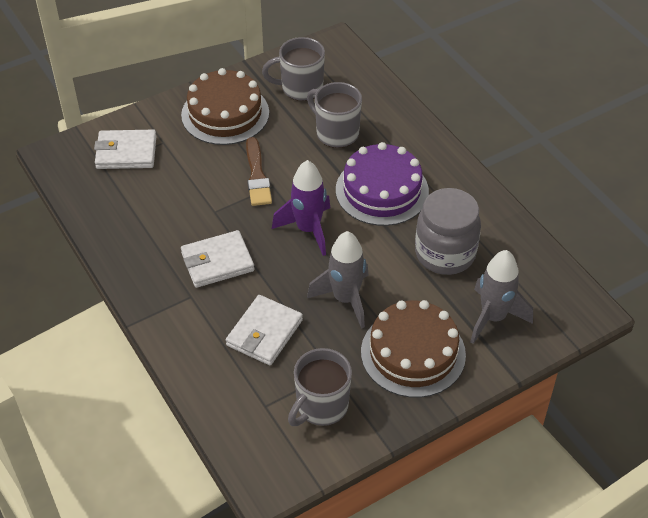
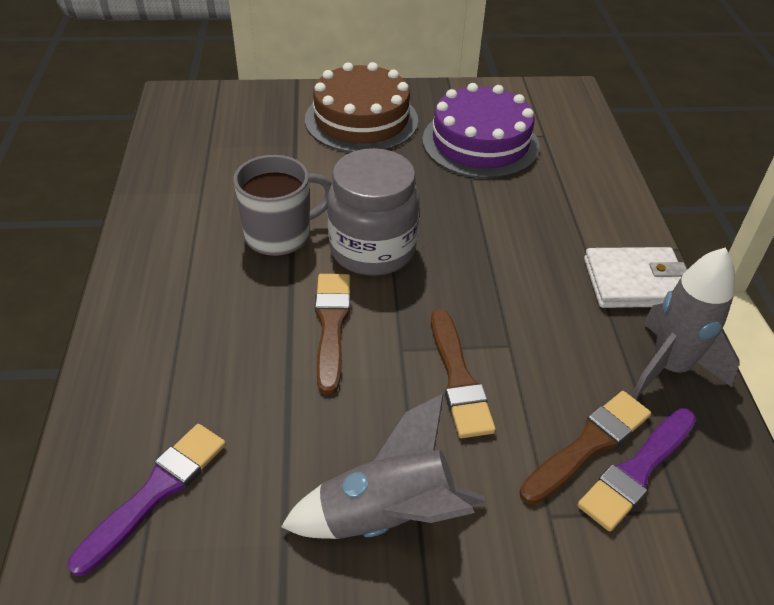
brown brush: [246,137,272,206] = 1 -> [315,274,350,395] [431,309,496,438] [519,391,651,505] = 3
brown cake: [181,68,269,145] [361,300,466,398] = 2 -> [305,62,418,152] = 1
grey mug: [262,37,325,101] [288,348,352,426] [307,82,362,148] = 3 -> [234,155,332,256] = 1
purple brush: none = 0 -> [68,424,226,576] [578,408,697,532] = 2
purple rocket: [272,160,330,256] = 1 -> none = 0
white wallet: [94,130,156,169] [181,230,254,288] [226,295,303,365] = 3 -> [584,247,687,308] = 1

